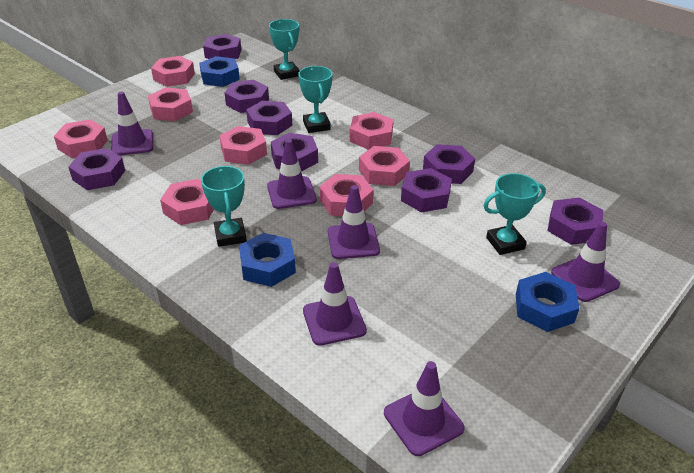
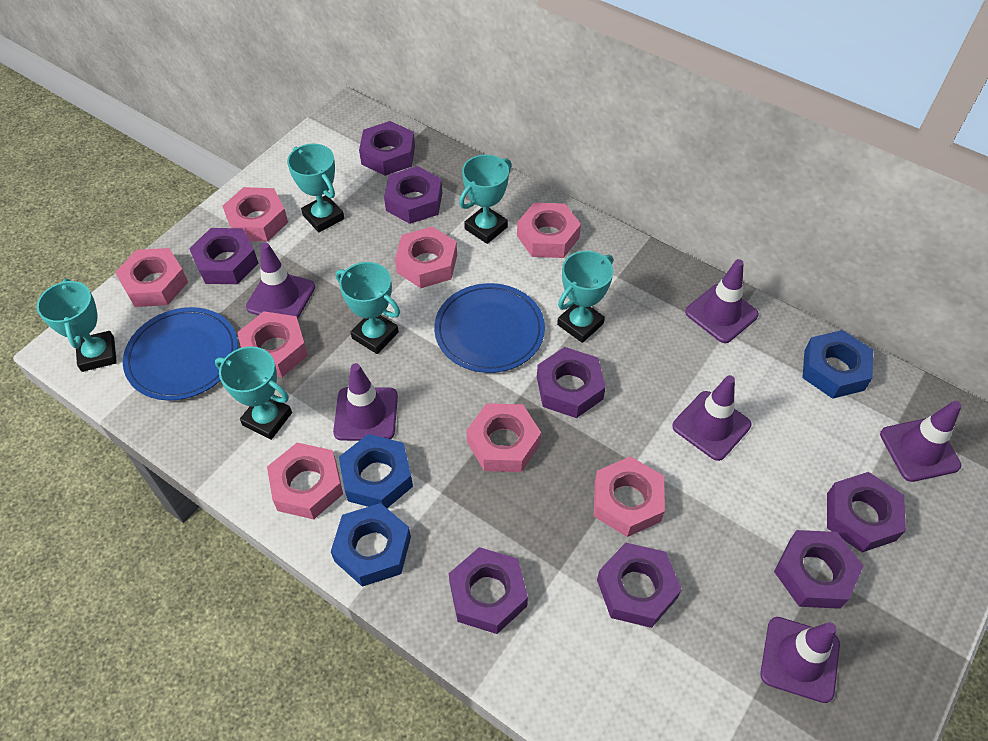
blue plate: none = 0 -> [123,307,238,401] [434,283,545,373] = 2
turquoise trophy: [201,166,247,247] [269,19,300,80] [298,66,333,133] [483,173,546,255] = 4 -> [37,279,117,372] [215,346,292,440] [287,144,344,232] [336,262,400,354] [459,154,511,244] [557,251,613,343] = 6

